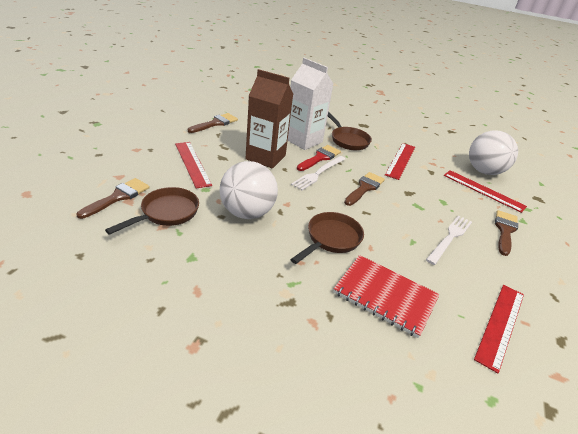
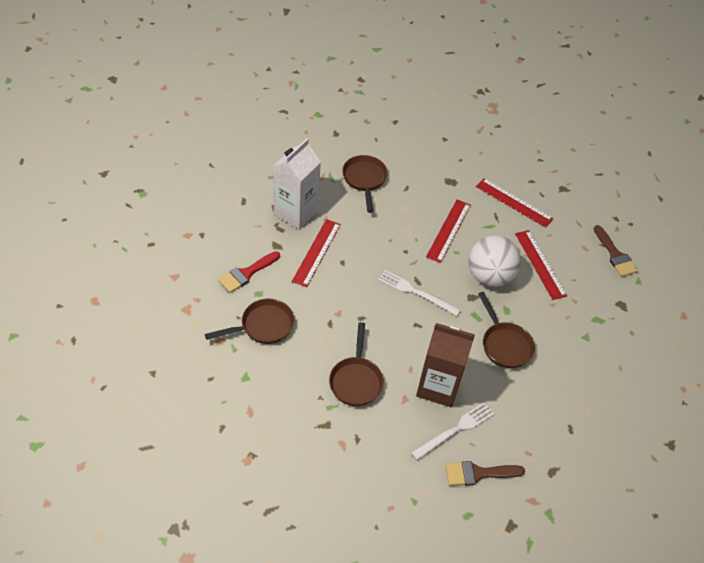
brown brush: [76,178,150,219] [188,113,238,133] [344,172,385,206] [495,210,518,256] = 4 -> [446,461,525,486] [594,225,638,277] = 2
brown pan: [105,187,199,235] [291,212,364,264] [328,112,372,150] = 3 -> [205,299,294,344] [329,322,384,406] [342,155,388,213] [478,292,535,369] = 4
red notebook: [333,255,440,338] = 1 -> none = 0
white ball: [220,161,278,219] [469,130,518,175] = 2 -> [469,235,521,287] = 1

